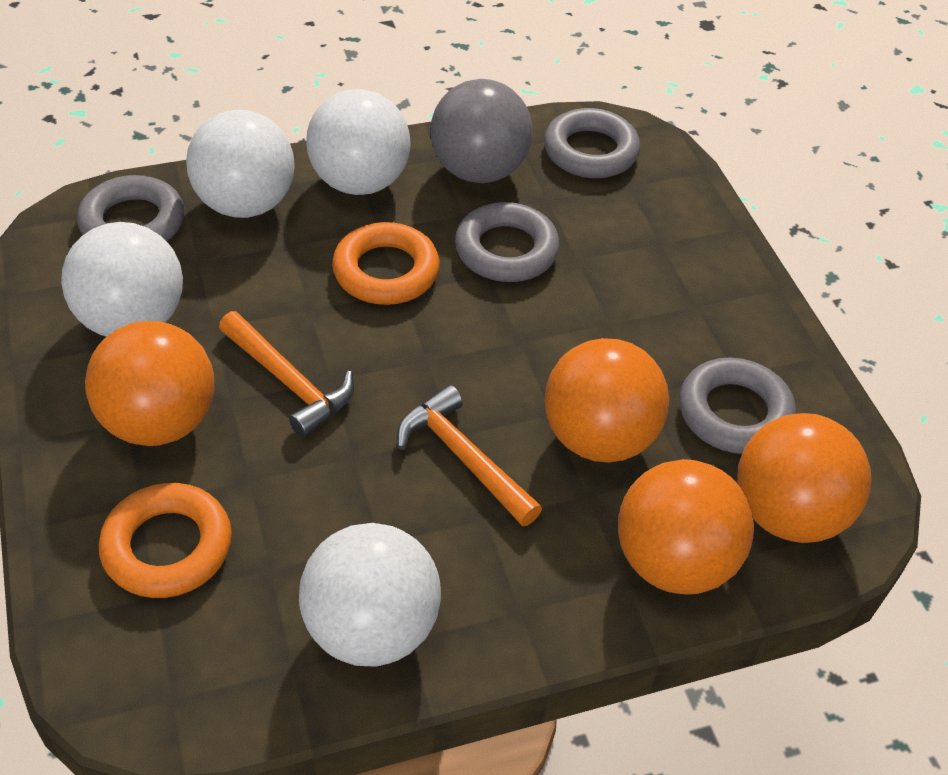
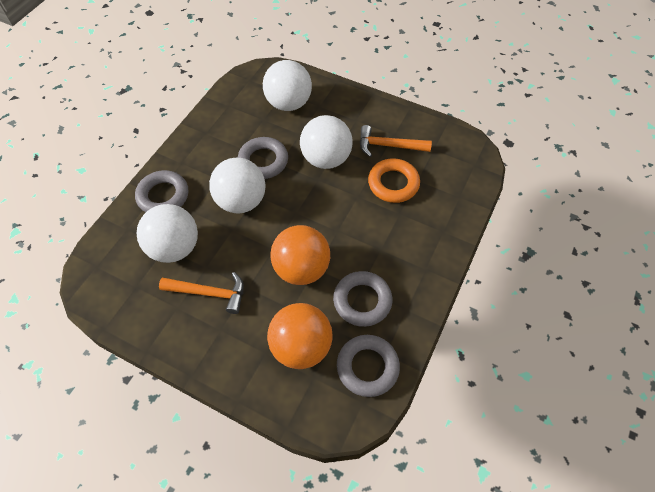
grey ball: [430,79,532,183] = 1 -> none = 0
orange ball: [85,321,214,446] [545,338,669,463] [618,459,754,595] [737,413,872,543] = 4 -> [267,303,333,369] [270,225,330,285] = 2
orange ring: [99,483,232,598] [332,222,440,305] = 2 -> [368,158,420,203] = 1

